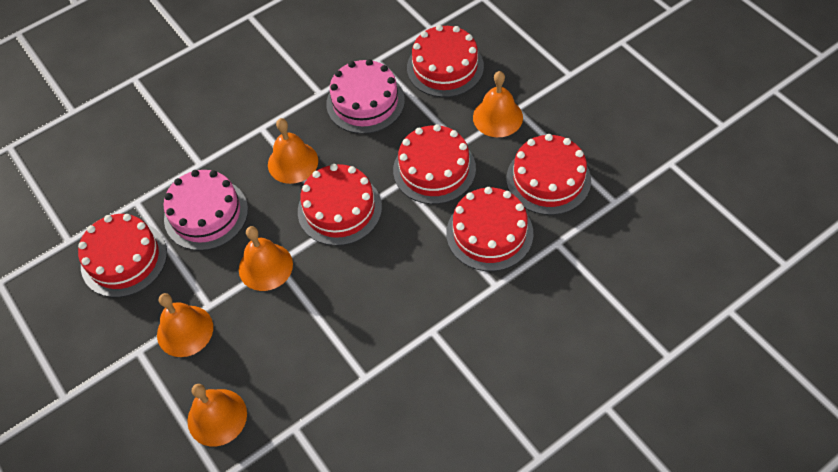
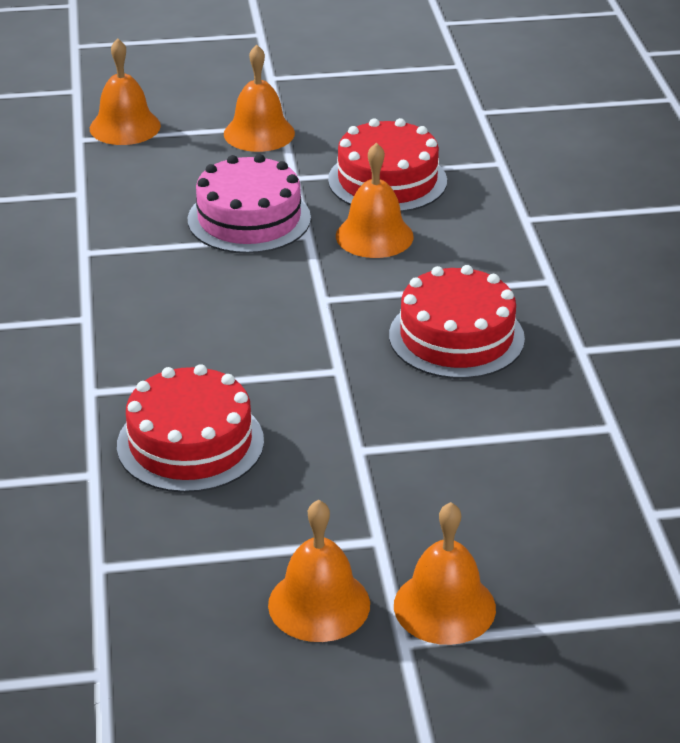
pink cake: [163,170,248,251] [326,59,405,134] = 2 -> [188,154,311,254] = 1
red cake: [78,214,167,297] [298,164,382,246] [393,124,476,204] [407,25,484,97] [446,187,533,271] [506,134,591,215] = 6 -> [117,364,264,493] [328,118,447,212] [389,265,525,379] = 3

